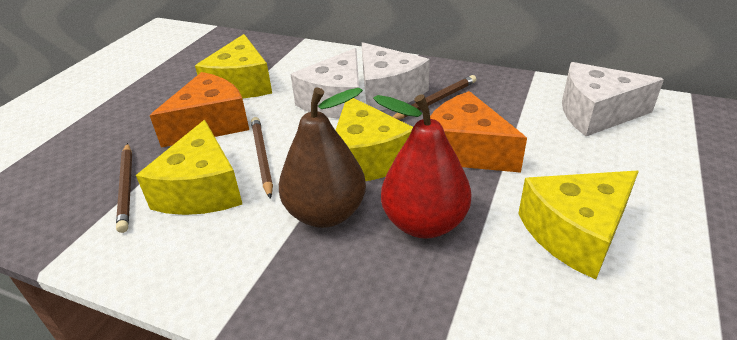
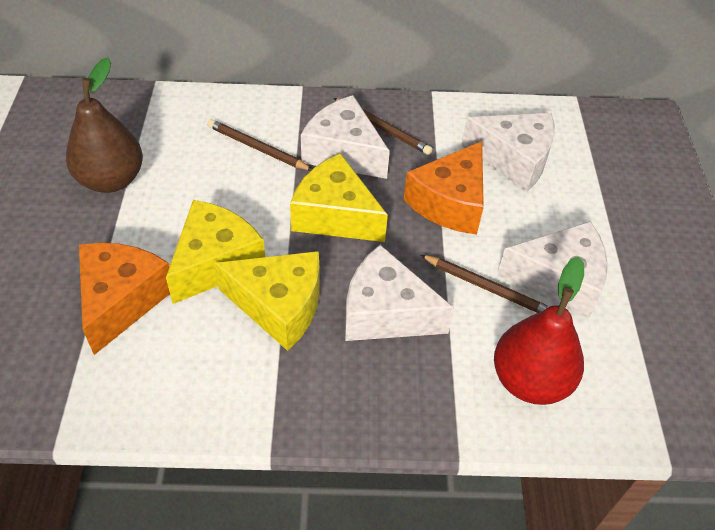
white cheese: [291,48,360,119] [362,42,430,110] [562,62,664,136] = 3 -> [301,95,390,179] [345,245,454,341] [461,113,555,192] [497,221,608,319] = 4
yellow cheese: [136,120,242,215] [195,34,272,98] [336,98,413,181] [518,171,639,280] = 4 -> [166,200,265,304] [214,251,320,351] [290,153,388,242] = 3

